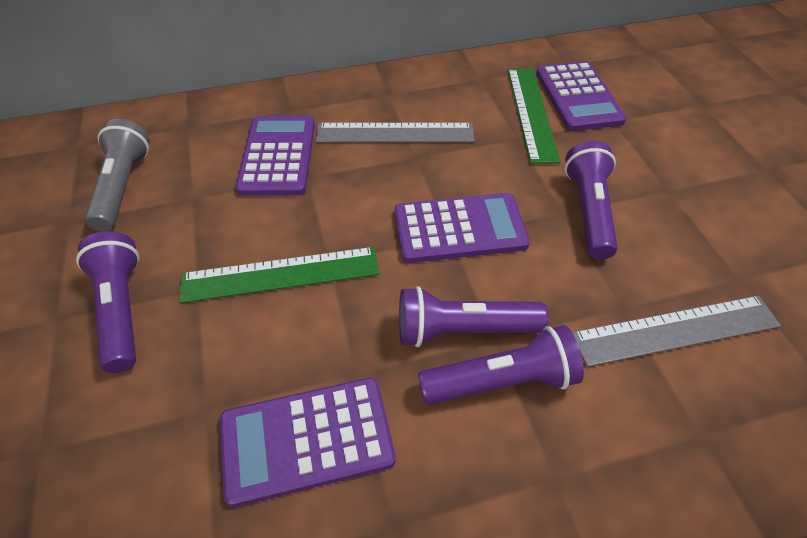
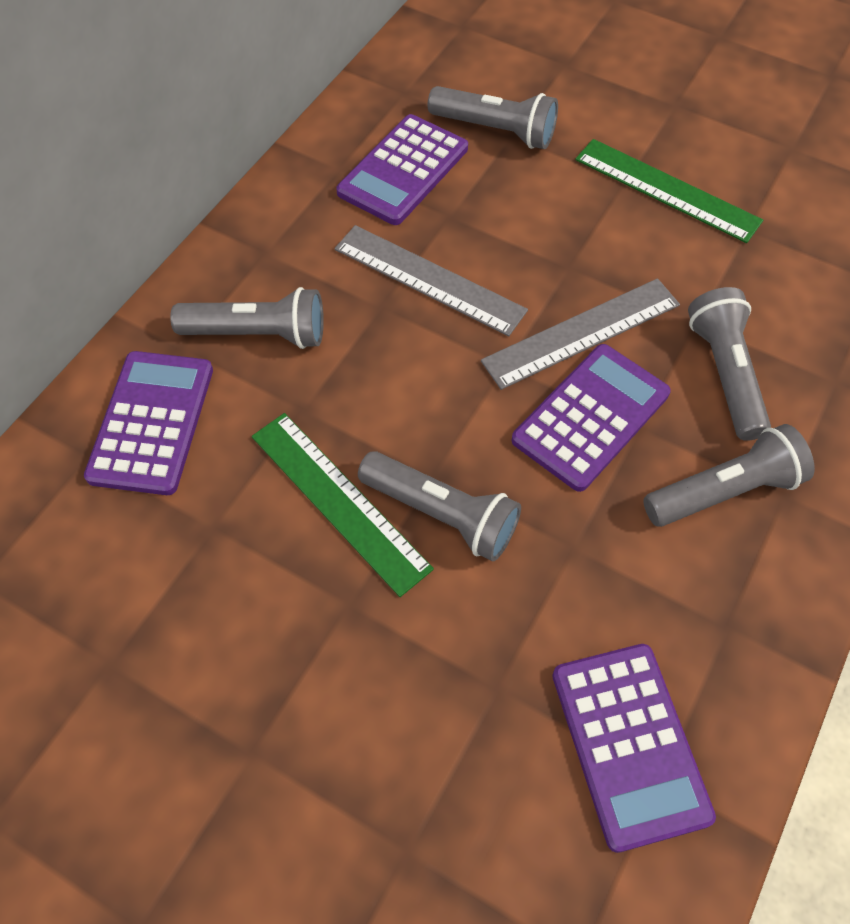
grey flashlight: [85,119,149,232] = 1 -> [170,287,324,349] [358,451,521,561] [427,86,558,149] [643,424,815,527] [688,287,771,441] = 5
purple flashlight: [76,231,139,373] [399,286,549,347] [418,325,584,405] [565,141,618,260] = 4 -> none = 0

